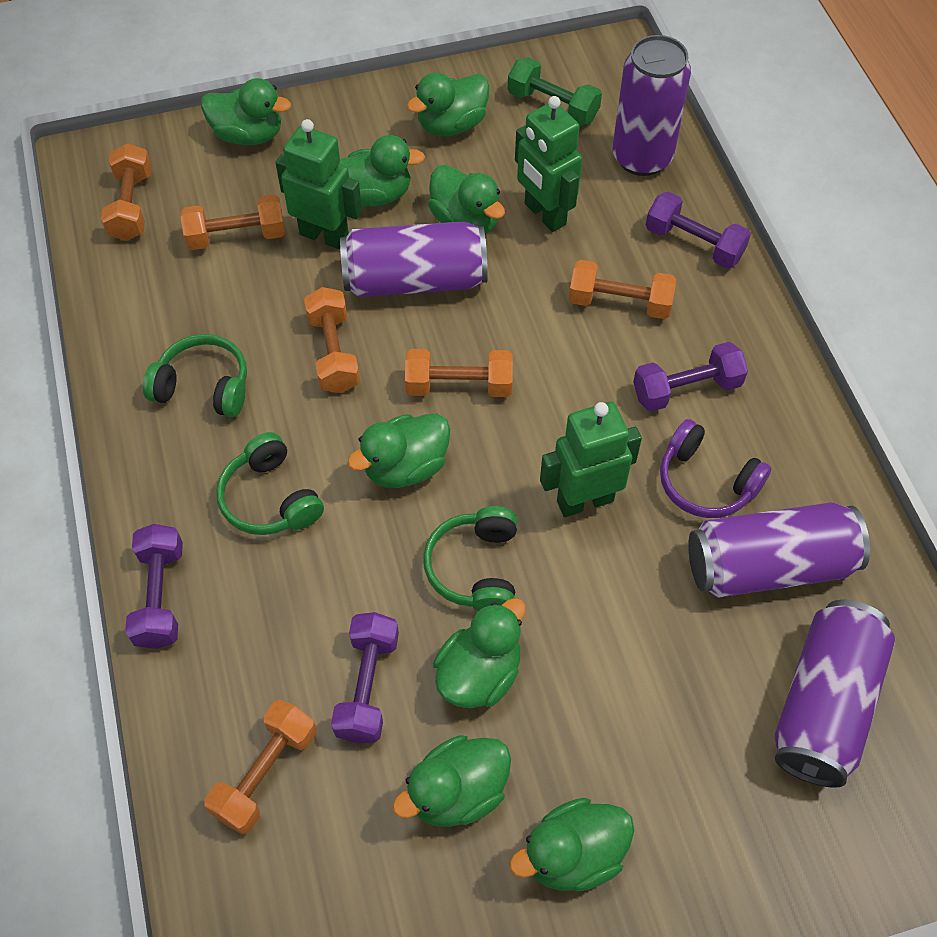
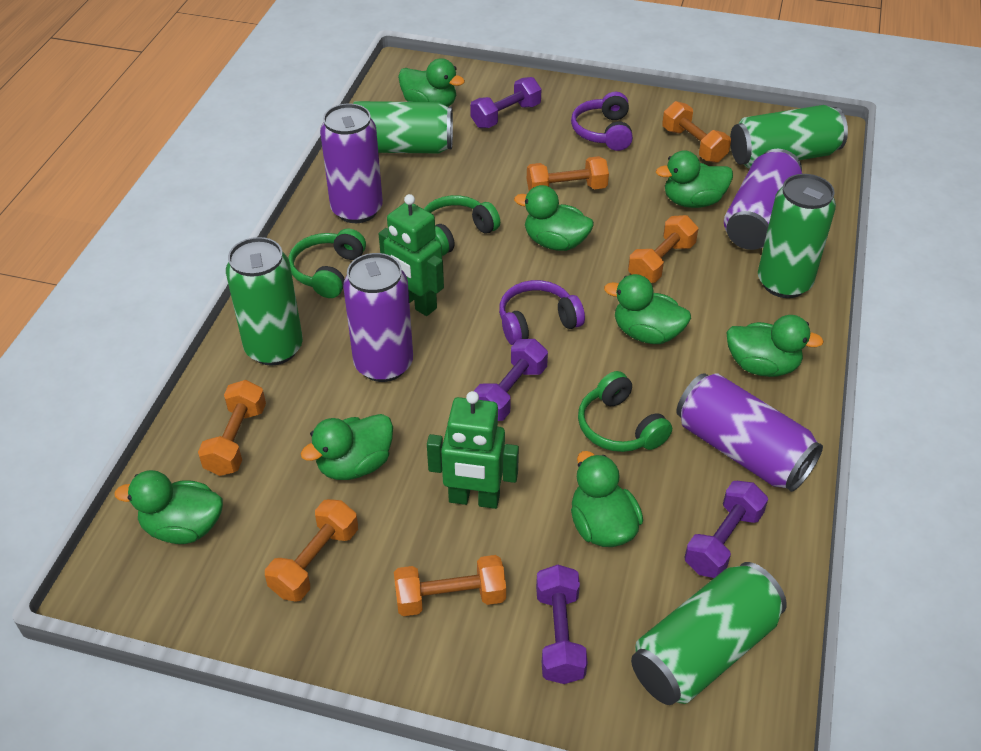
green can: none = 0 -> [226,237,303,366] [353,101,453,153] [631,562,787,705] [730,105,848,169] [758,174,836,298] = 5
green dumbbell: [508,57,602,126] = 1 -> none = 0
green robot: [275,119,362,250] [515,96,582,232] [540,402,642,517] = 3 -> [379,194,444,316] [427,391,519,509] = 2
purple headphones: [660,419,771,518] = 1 -> [499,280,585,345] [571,92,633,151] = 2

